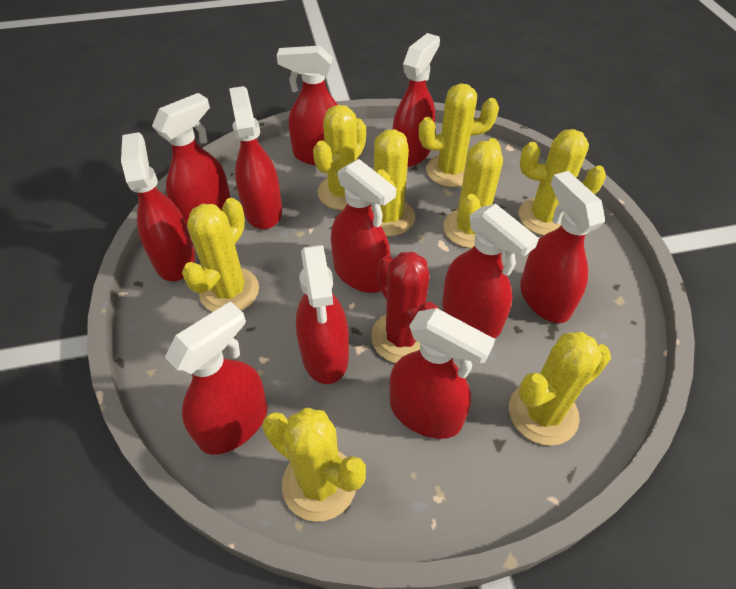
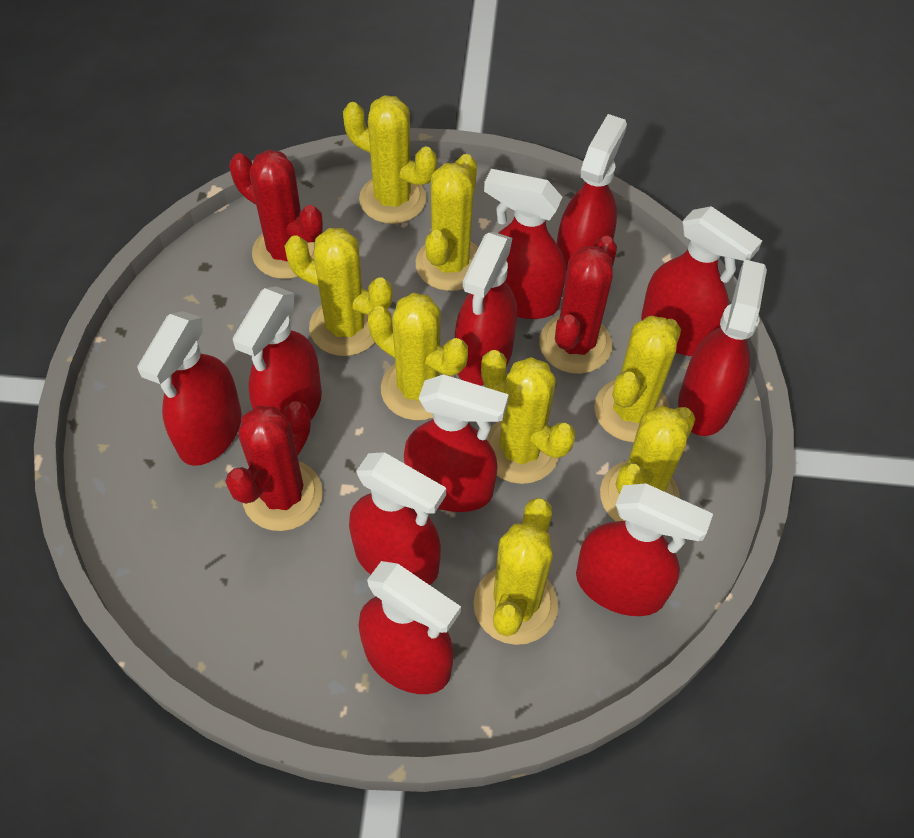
red cactus: [371,252,439,363] = 1 -> [225,401,323,531] [229,150,323,279] [539,236,617,374] = 3

